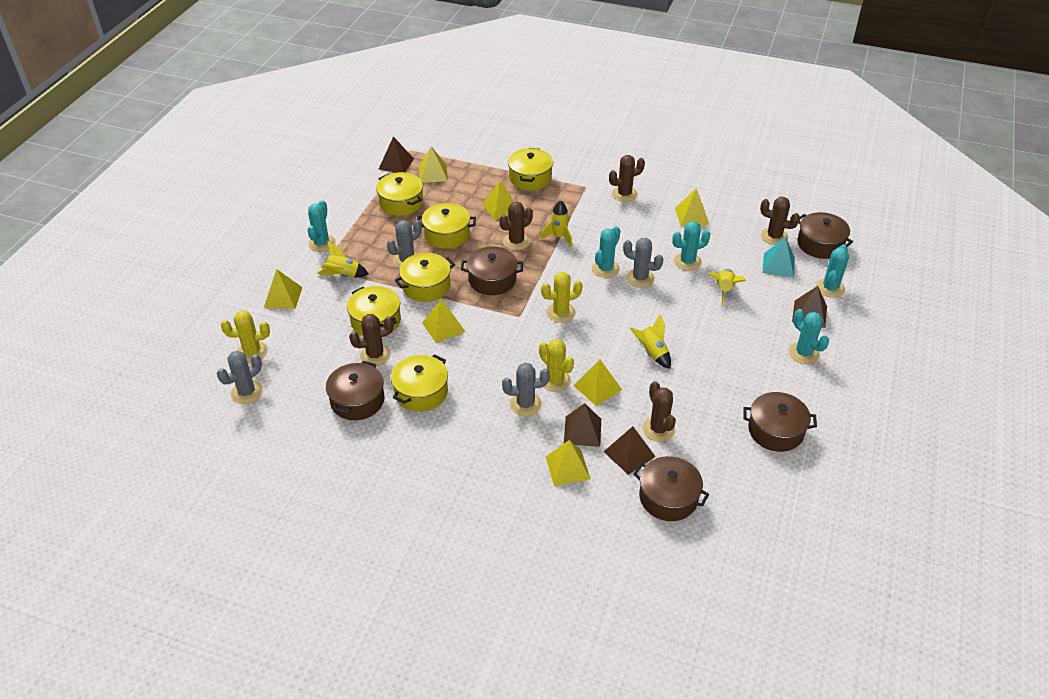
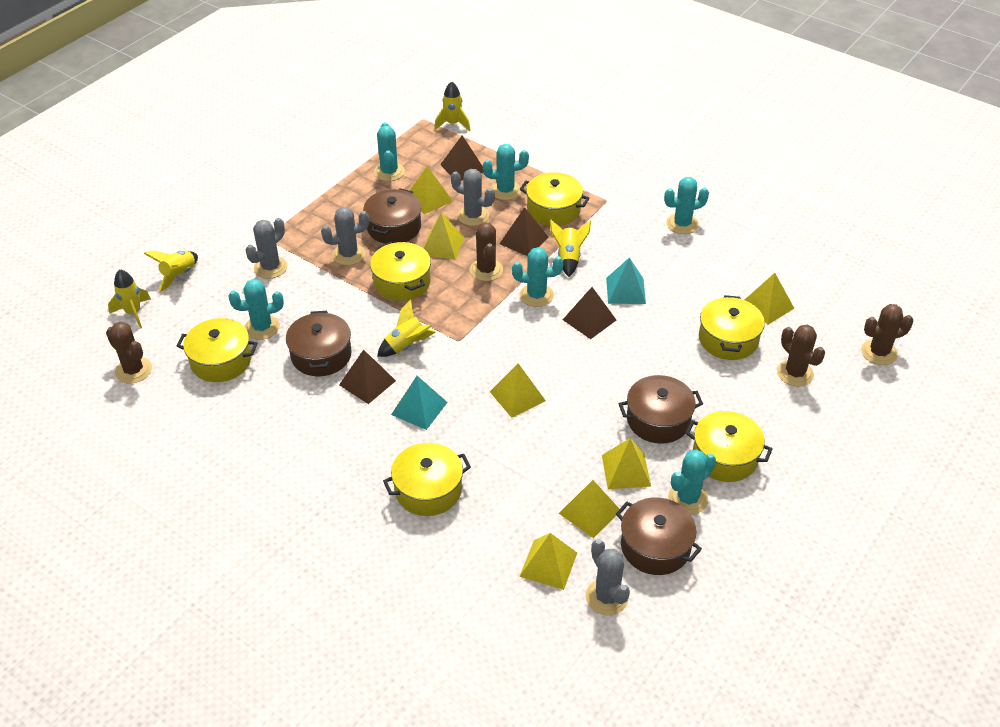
brown cactus: [349,314,394,366] [500,202,533,250] [609,155,645,202] [642,381,676,442] [760,197,800,245] = 5 -> [106,322,152,384] [470,222,503,281] [777,325,825,387] [861,304,913,365] = 4
brown pot: [326,361,385,420] [461,246,523,295] [633,456,710,521] [743,392,817,452] [797,212,853,259] = 5 -> [286,311,352,376] [363,188,422,244] [616,497,702,575] [619,375,703,444] = 4
turquoise cactus: [308,200,336,252] [592,226,620,278] [672,221,710,271] [789,309,829,364] [816,244,849,298] = 5 -> [228,279,284,340] [374,122,405,181] [483,144,529,200] [512,247,563,307] [664,177,709,234] [668,450,716,514] = 6
turquoise pyramid: [763,237,795,277] = 1 -> [391,376,448,430] [606,257,646,304] = 2
yellow cactus: [221,310,270,363] [539,339,574,392] [541,272,583,323] = 3 -> none = 0
yellow rocket: [317,241,369,277] [541,200,572,247] [630,314,671,369] [710,269,746,306] = 4 -> [108,269,151,328] [144,250,198,292] [377,299,436,357] [434,81,470,131] [550,219,591,277] = 5

